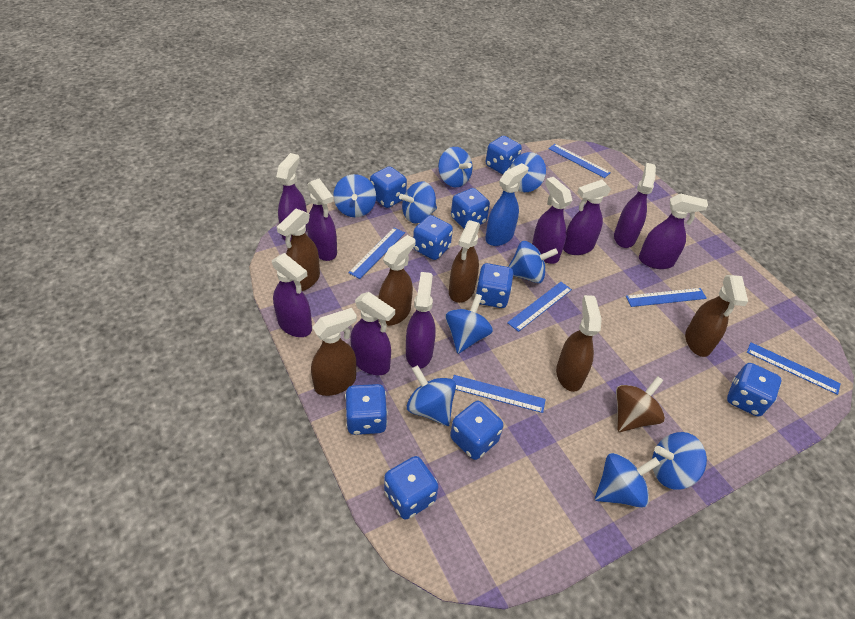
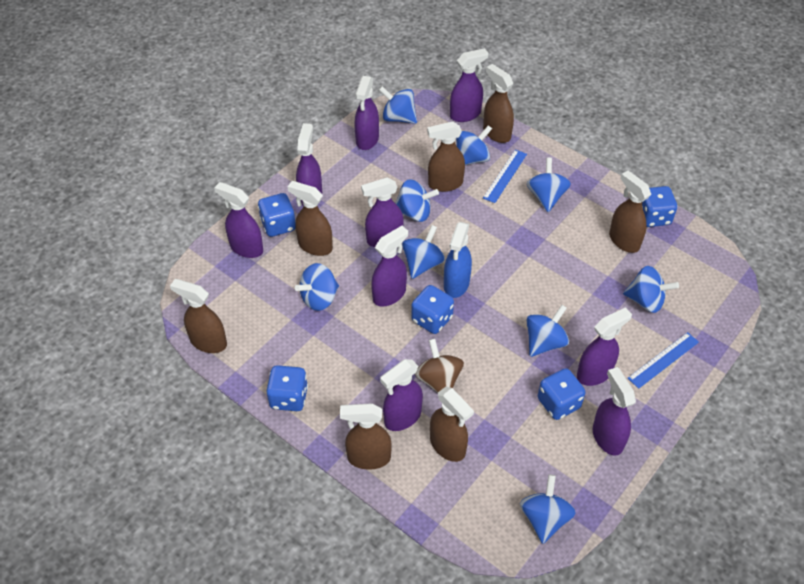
blue dice: [345,384,388,435] [370,166,407,208] [384,456,438,520] [413,215,453,260] [450,401,503,460] [451,188,490,229] [475,263,513,308] [486,136,522,174] [727,363,781,417] = 9 -> [258,193,295,237] [267,365,308,411] [411,285,454,334] [538,368,585,420] [642,186,678,227] = 5
blue ruler: [348,227,405,279] [452,375,546,413] [507,282,572,332] [548,144,611,178] [626,288,707,307] [747,342,841,395] = 6 -> [483,150,527,203] [628,332,699,389] = 2
brown spray bottle: [277,209,320,291] [311,308,357,396] [379,235,416,326] [449,220,480,303] [556,295,602,392] [685,275,748,357] = 6 -> [170,279,227,353] [287,181,333,256] [340,403,392,470] [427,121,465,192] [430,387,474,462] [483,64,514,143] [609,171,651,253] = 7

